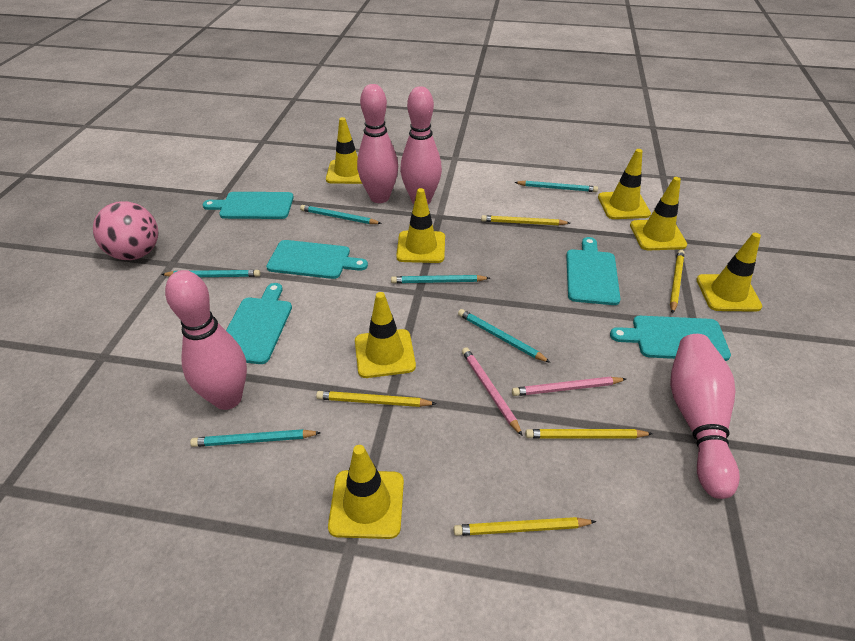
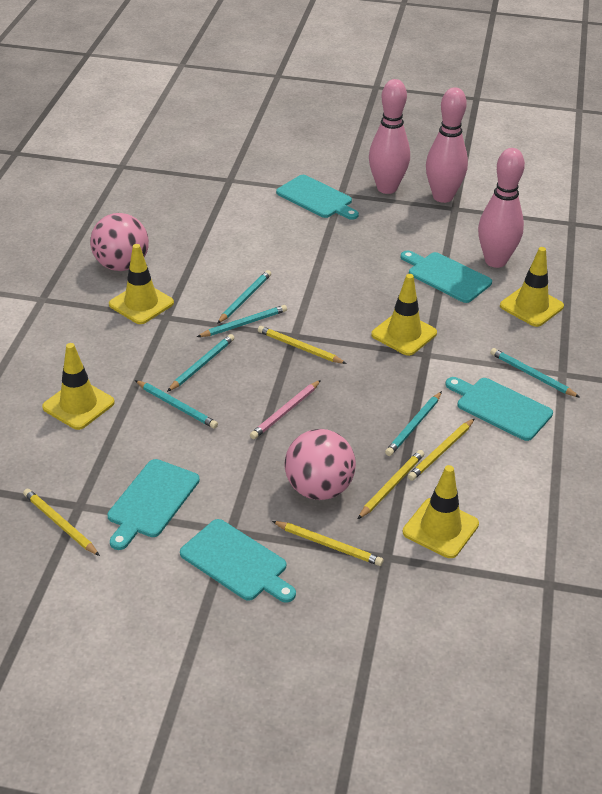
pink ball: [93,201,158,260] = 1 -> [90,213,149,271] [285,429,356,500] = 2
pink bowling pin: [165,270,247,410] [357,84,398,203] [400,86,442,204] [670,334,740,499] = 4 -> [369,79,410,194] [426,87,468,203] [478,148,525,268] = 3
pink pencil: [462,347,523,436] [512,376,626,396] = 2 -> [250,380,321,439] = 1
yellow traffic cone: [326,117,362,184] [328,445,404,539] [355,292,416,378] [396,188,445,263] [598,149,651,219] [630,177,687,250] [696,233,762,312] = 7 -> [42,343,115,430] [109,244,174,324] [371,274,437,356] [403,465,479,558] [500,247,564,327] = 5

